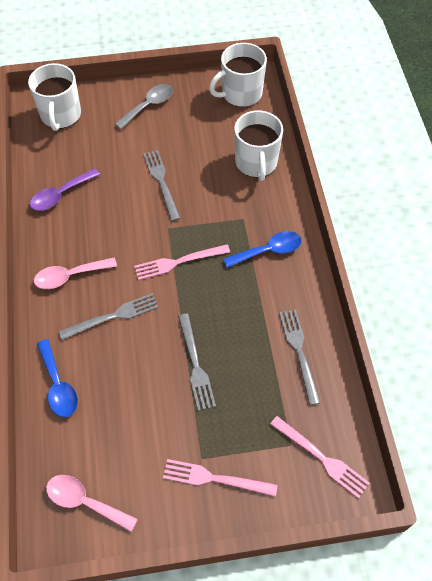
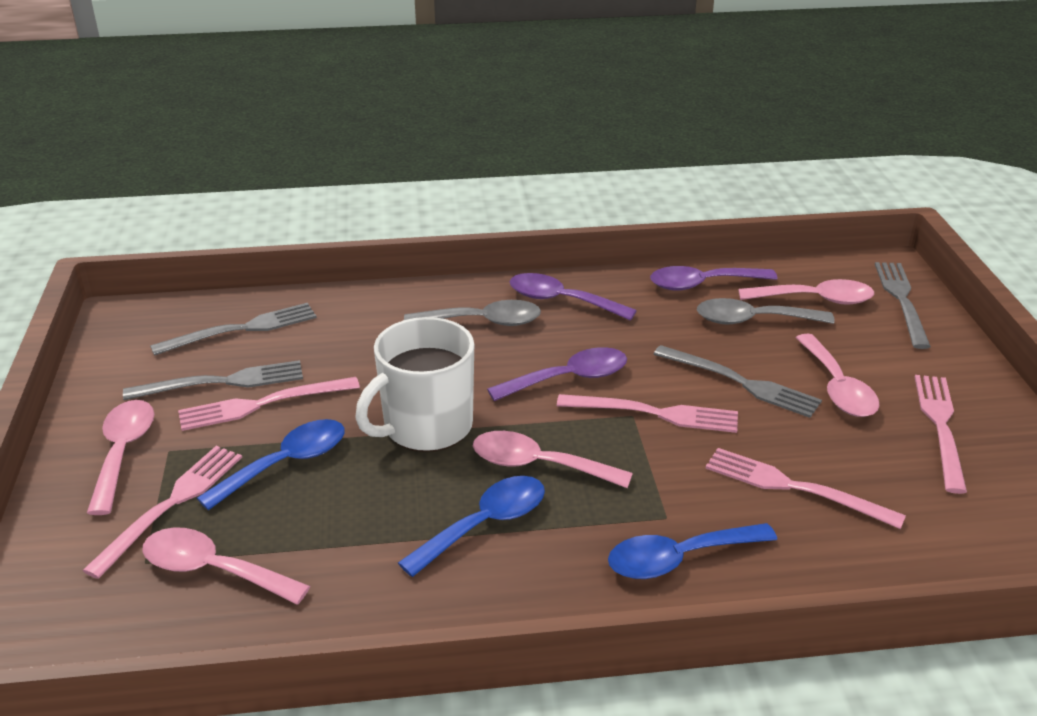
blue spoon: [37,339,78,417] [223,231,302,268] = 2 -> [197,419,345,510] [398,476,545,577] [608,523,777,579] = 3
grey spoon: [115,84,173,129] = 1 -> [404,300,541,326] [697,298,835,324] = 2
pink fork: [134,244,230,280] [163,459,278,497] [270,416,369,499] = 3 -> [82,446,242,579] [178,377,360,431] [557,394,738,433] [705,448,906,529] [915,375,967,494] = 5
pink spoon: [34,257,117,289] [46,475,138,532] = 2 -> [87,400,154,515] [142,528,310,605] [473,431,633,488] [738,279,874,305] [796,334,880,417] = 5
purple spoon: [30,168,100,211] = 1 -> [487,347,627,401] [510,273,637,320] [650,266,777,291] = 3
white mug: [28,63,81,131] [209,43,267,107] [234,111,283,181] = 3 -> [355,317,474,452] = 1

